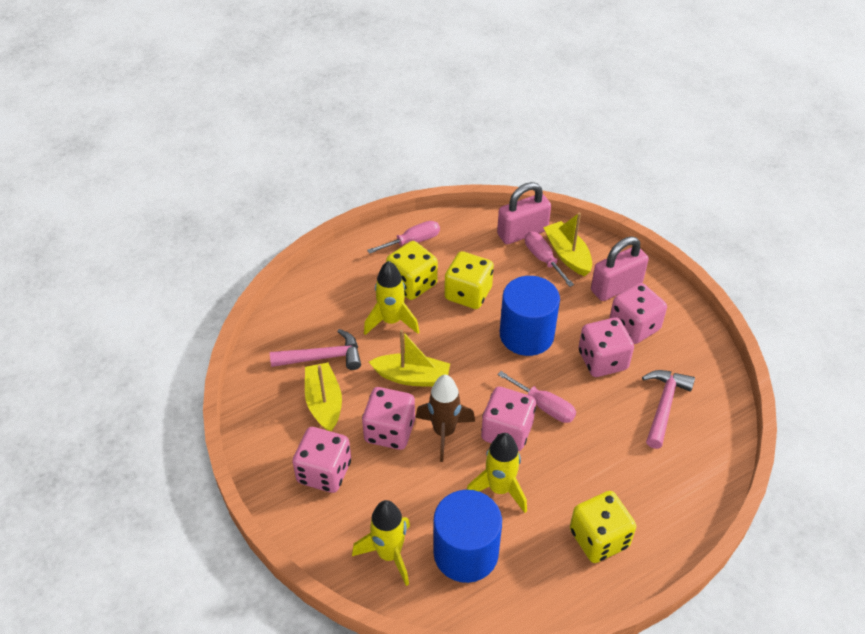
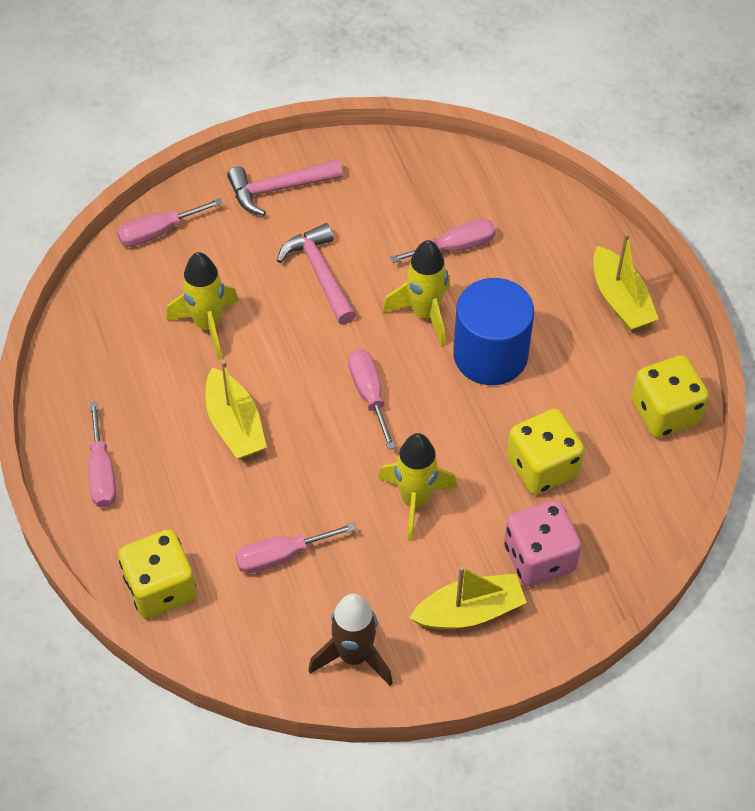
blue cylinder: [433,490,502,583] [500,276,560,356] = 2 -> [453,278,534,385] = 1
pink dice: [292,427,351,493] [362,387,415,450] [481,387,536,451] [578,317,634,377] [609,283,667,344] = 5 -> [504,500,582,586] = 1
pink padlock: [497,182,551,244] [591,237,649,301] = 2 -> none = 0
pink screwdriver: [367,221,440,254] [497,371,576,423] [525,231,574,287] = 3 -> [88,402,116,508] [117,198,223,247] [235,523,356,573] [348,350,396,450] [390,219,496,263] = 5

